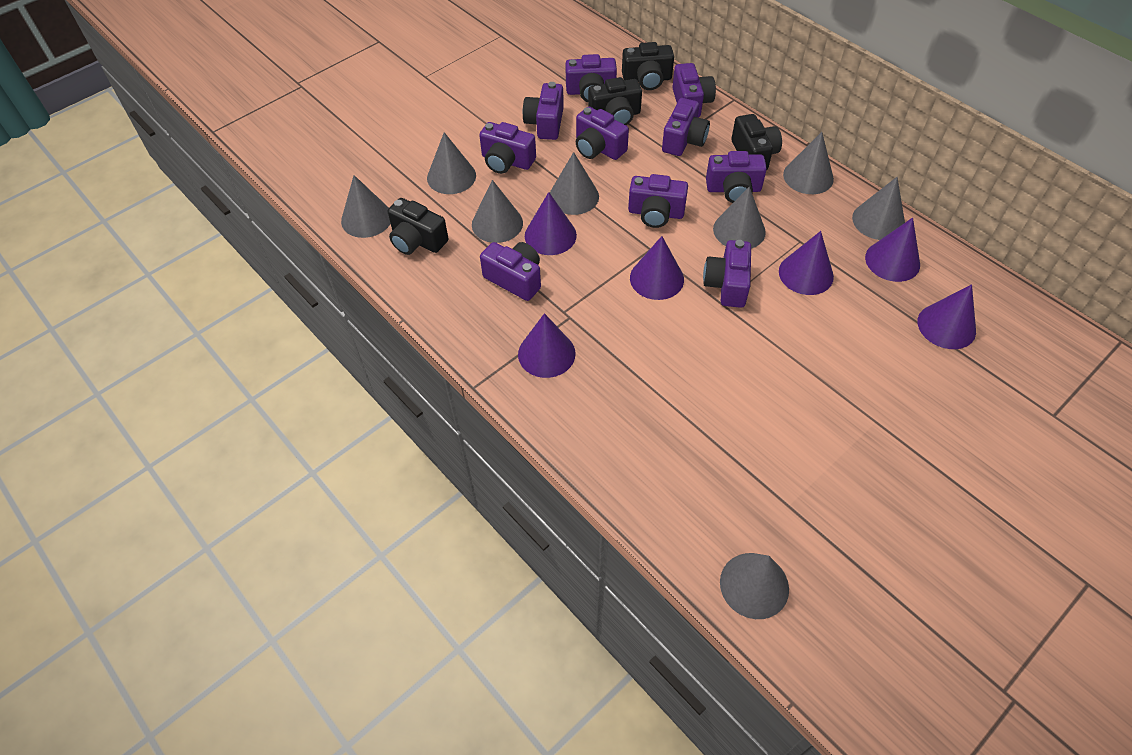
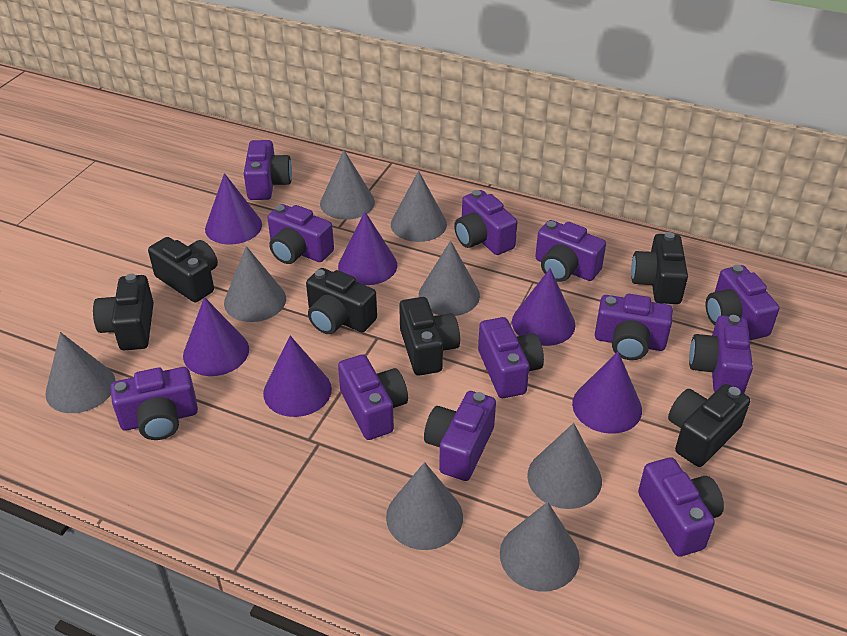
black camera: [387,198,448,255] [588,77,642,125] [622,42,674,90] [731,114,782,170] = 4 -> [93,274,154,350] [148,237,218,302] [306,268,377,334] [399,297,460,376] [631,232,688,304] [668,384,750,467] = 6
purple camera: [479,122,536,174] [480,242,541,301] [522,82,564,140] [565,54,617,102] [576,107,629,160] [628,174,688,228] [662,98,710,156] [672,63,716,117] [703,240,751,308] [706,151,767,203] = 10 -> [111,367,198,440] [244,140,292,200] [267,204,334,264] [338,354,408,440] [424,391,496,481] [454,190,518,255] [478,317,544,398] [535,220,606,282] [595,294,673,360] [638,457,724,557] [689,315,753,393] [706,265,780,340] = 12

